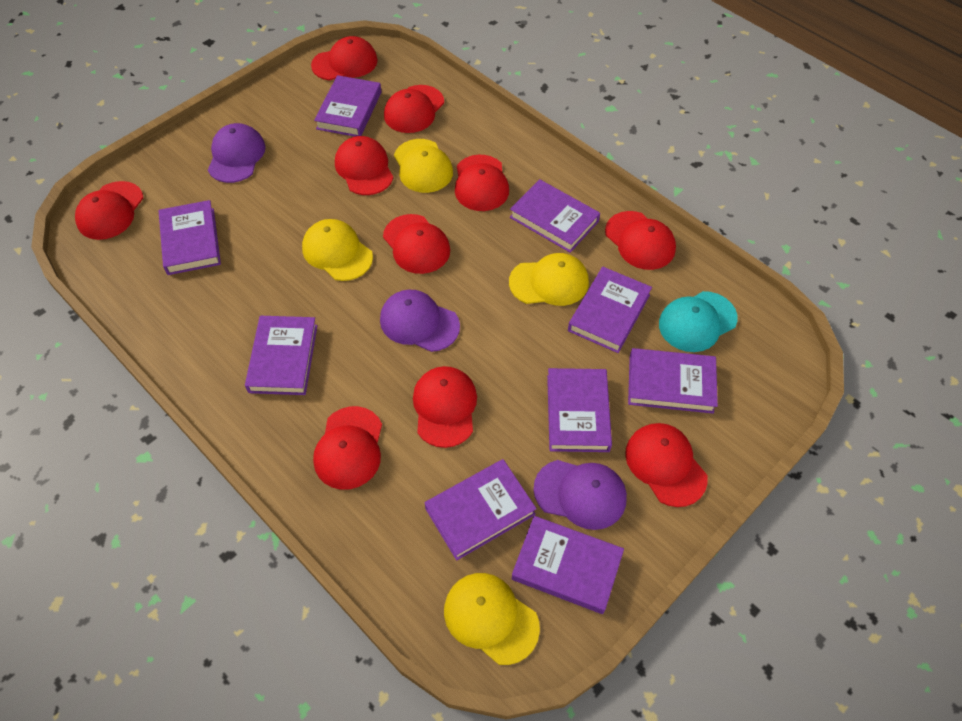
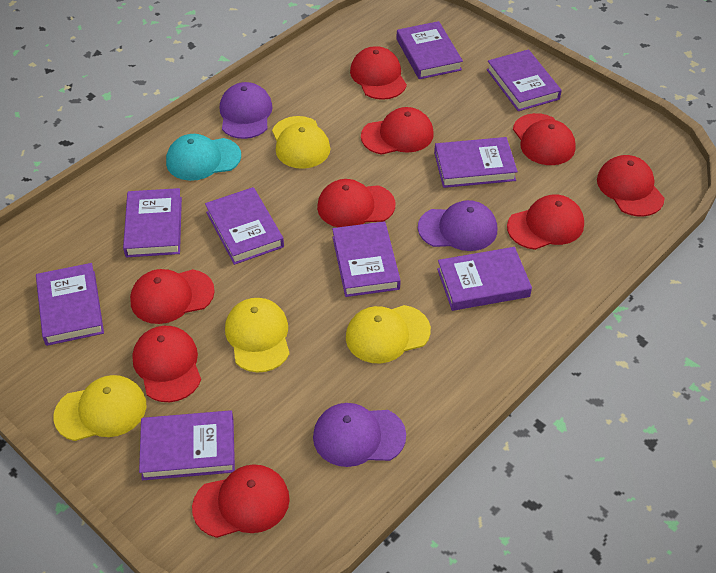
red cap: [75,181,143,240] [311,36,378,81] [313,406,382,490] [335,136,393,195] [383,214,450,274] [384,85,444,133] [413,366,477,448] [455,155,509,211] [605,211,676,270] [625,423,708,507] = 10 -> [130,269,215,324] [132,326,201,402] [192,464,290,538] [317,179,395,227] [350,46,407,100] [361,107,434,155] [507,194,584,250] [513,113,576,165] [597,155,664,217] = 9

